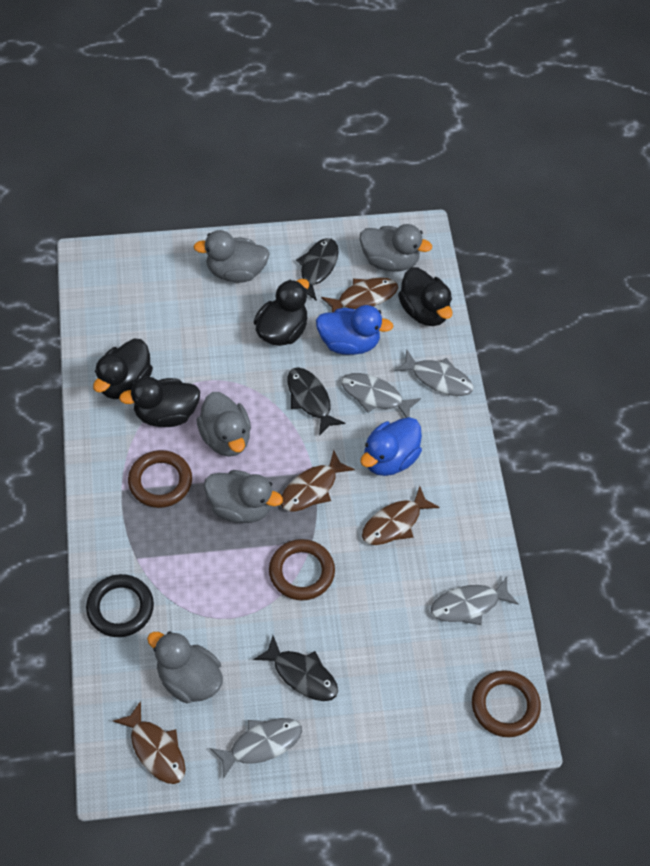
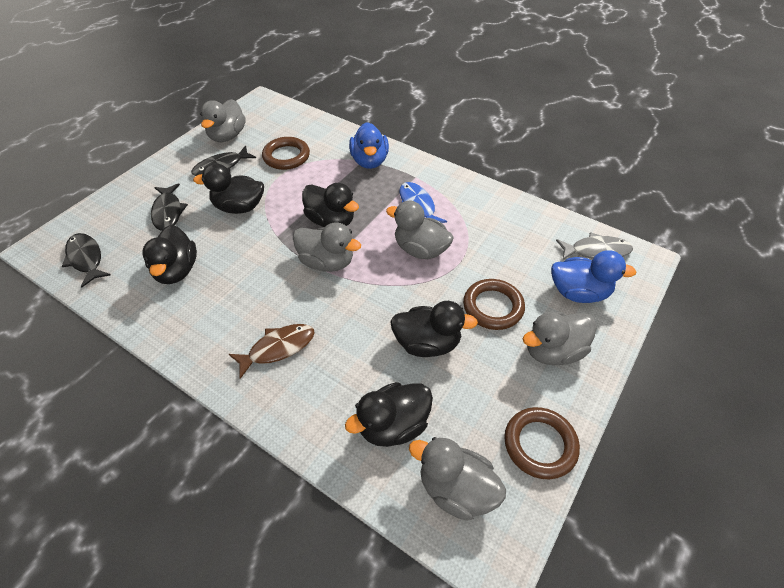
black duck: [93,339,153,399] [119,377,200,427] [254,279,309,346] [398,267,453,326] = 4 -> [142,225,197,284] [193,163,264,214] [302,183,359,227] [345,382,433,447] [390,301,478,357] = 5
black ring: [86,574,154,637] = 1 -> none = 0
blue fish: none = 0 -> [400,182,447,223] = 1
brown fish: [113,701,186,784] [281,450,355,512] [321,278,398,312] [362,486,440,545] = 4 -> [229,324,314,379] = 1
grey fish: [210,718,302,779] [341,373,421,418] [394,349,474,396] [431,577,519,625] = 4 -> [556,232,633,260] = 1

